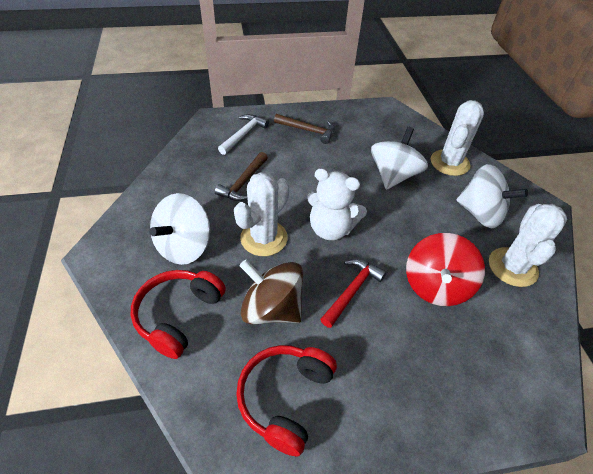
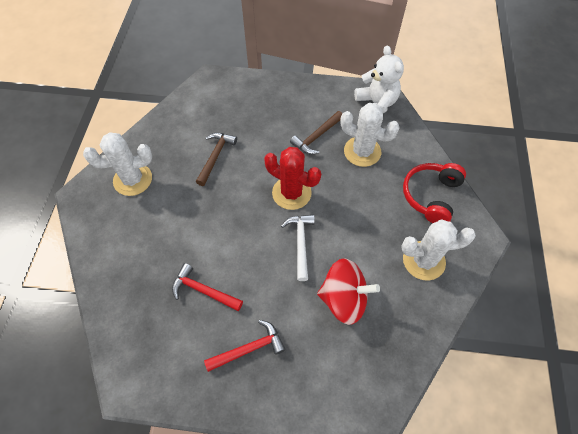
brown spinning top: [239,259,303,324] = 1 -> none = 0
red cactus: none = 0 -> [264,147,321,210] = 1
red hammer: [320,259,386,328] = 1 -> [172,263,243,311] [204,320,286,372] = 2
red headphones: [131,270,226,359] [236,345,337,456] = 2 -> [403,163,466,223] = 1
white spinning top: [149,193,210,265] [371,127,428,190] [457,164,528,228] = 3 -> none = 0

